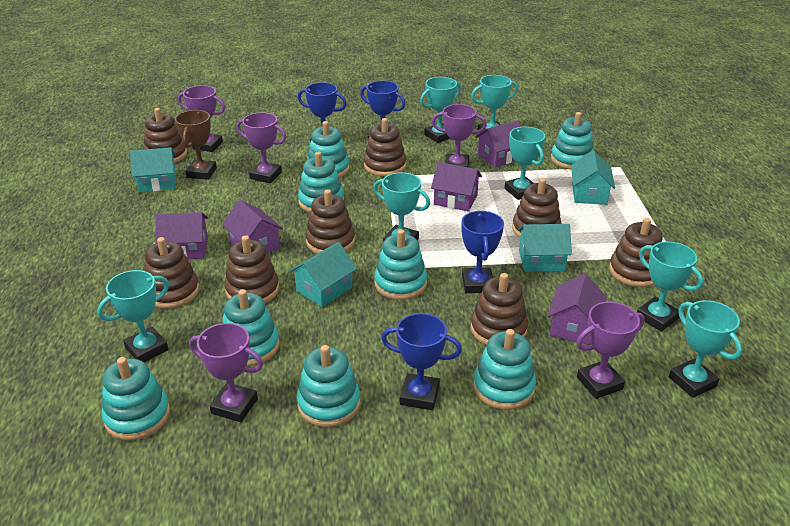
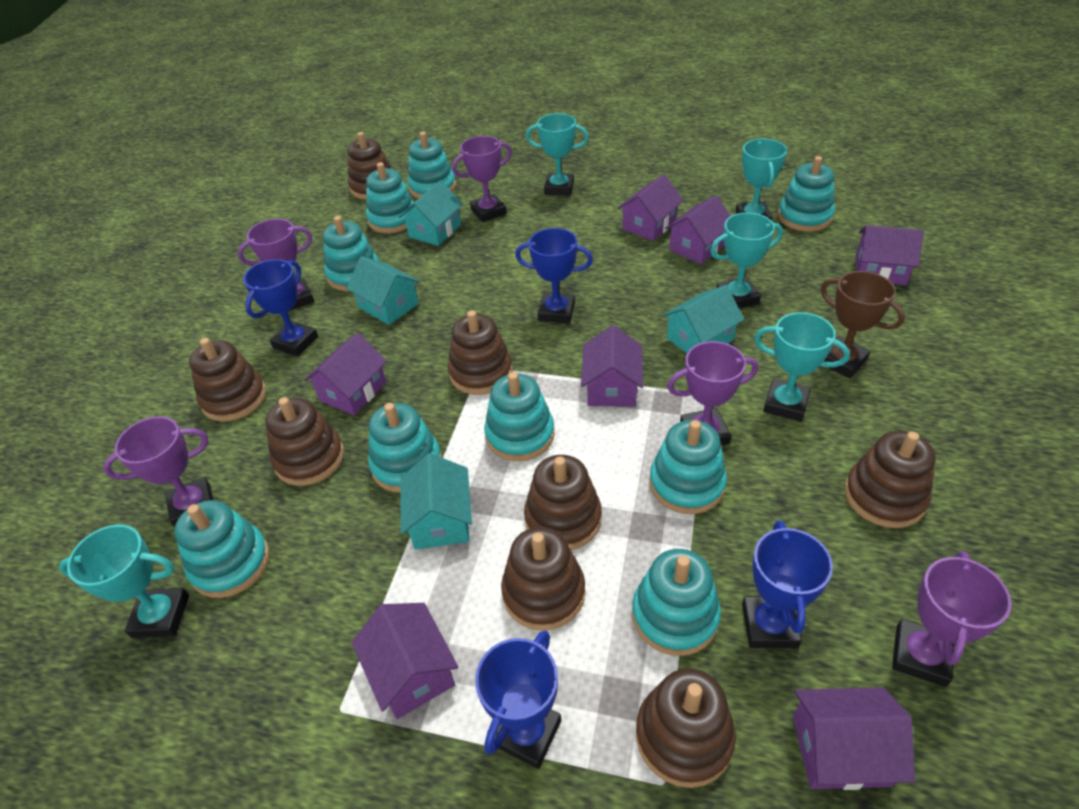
purple house: [156,212,208,259] [222,200,283,253] [431,162,482,211] [475,120,521,167] [547,274,607,345] = 5 -> [304,333,387,416] [352,603,458,719] [581,325,643,407] [618,175,683,241] [665,195,730,264] [793,687,915,790] [856,225,924,285] = 7
turquoise stacking toy: [101,357,170,440] [222,289,279,366] [296,345,360,427] [298,152,344,212] [307,121,350,178] [374,229,427,300] [473,329,536,410] [551,112,594,169] = 8 -> [174,500,270,598] [323,216,379,291] [366,162,414,233] [368,403,442,493] [407,132,456,199] [484,372,555,461] [632,549,721,656] [650,420,727,514] [778,156,835,232] = 9
turquoise trophy: [97,270,169,362] [373,172,430,242] [420,77,461,143] [471,75,518,132] [505,127,546,200] [637,241,703,332] [669,300,742,398] = 7 -> [59,524,189,638] [526,113,589,195] [710,213,783,309] [736,139,787,221] [754,312,850,422] = 5

